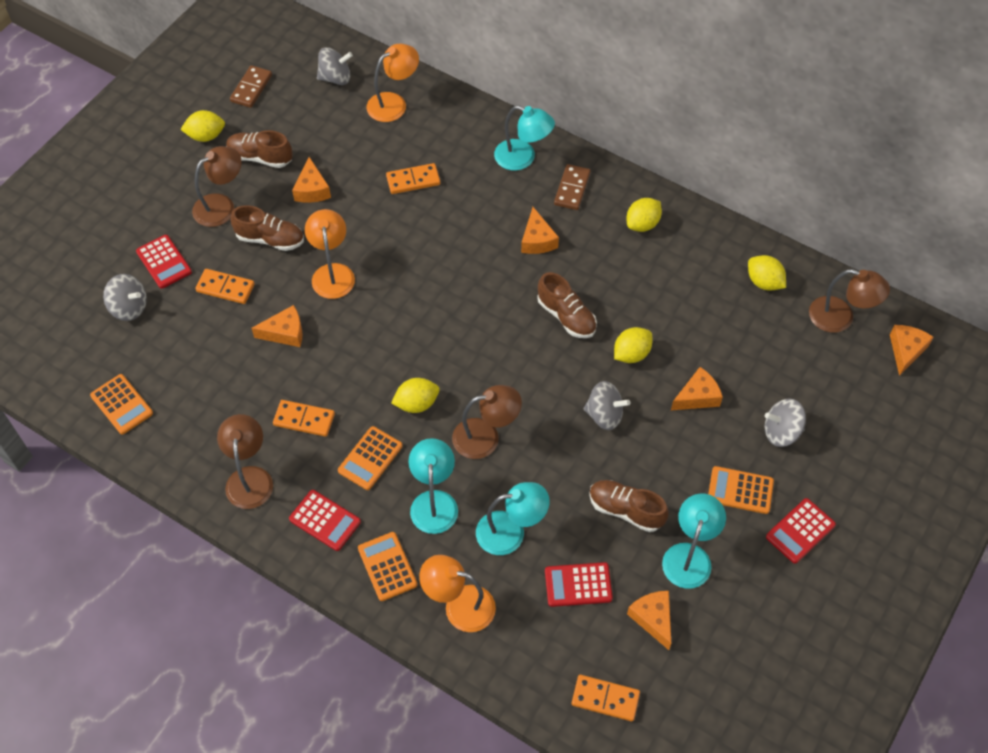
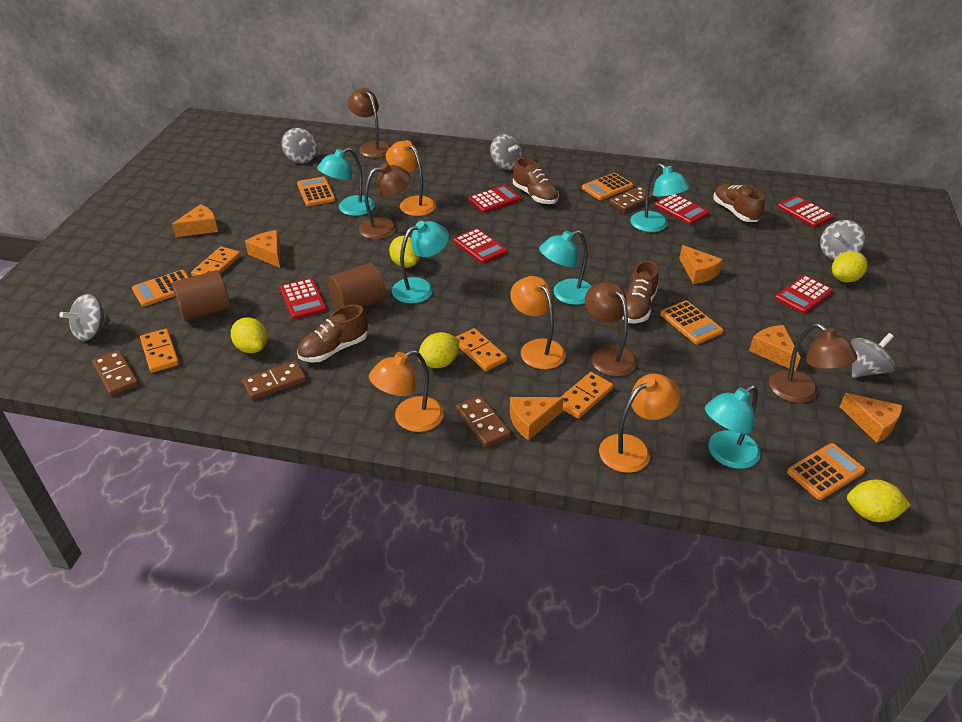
brown cylinder: none = 0 -> [172,270,230,321] [328,263,386,309] = 2
brown domino: [230,65,272,108] [554,164,591,210] = 2 -> [92,350,139,396] [242,361,307,400] [456,395,511,447] [609,186,655,212] = 4
grey spinning top: [103,274,147,321] [317,47,353,85] [583,381,630,430] [764,398,806,447] = 4 -> [60,294,111,341] [281,128,317,164] [490,134,522,170] [820,220,865,260] [850,333,895,378] = 5
orange calculator: [90,374,153,434] [338,426,403,490] [358,532,417,601] [708,466,774,514] = 4 -> [132,270,189,307] [297,177,335,206] [582,173,633,200] [660,301,723,344] [787,443,865,500] = 5
orange lamp: [305,209,355,299] [366,44,419,122] [419,555,496,632] = 3 -> [369,350,444,432] [386,140,436,216] [510,276,566,369] [599,374,680,473] = 4
red calculator: [136,235,192,289] [289,490,361,551] [545,562,613,607] [766,498,836,564] = 4 -> [280,278,327,319] [454,228,507,264] [468,185,521,213] [655,194,709,225] [775,275,833,314] [777,195,834,227] = 6
turquoise lamp: [409,438,458,534] [476,482,550,555] [494,105,555,171] [662,494,726,589] = 4 -> [317,148,375,216] [392,221,449,303] [539,230,592,305] [630,163,690,232] [705,385,760,469] = 5

